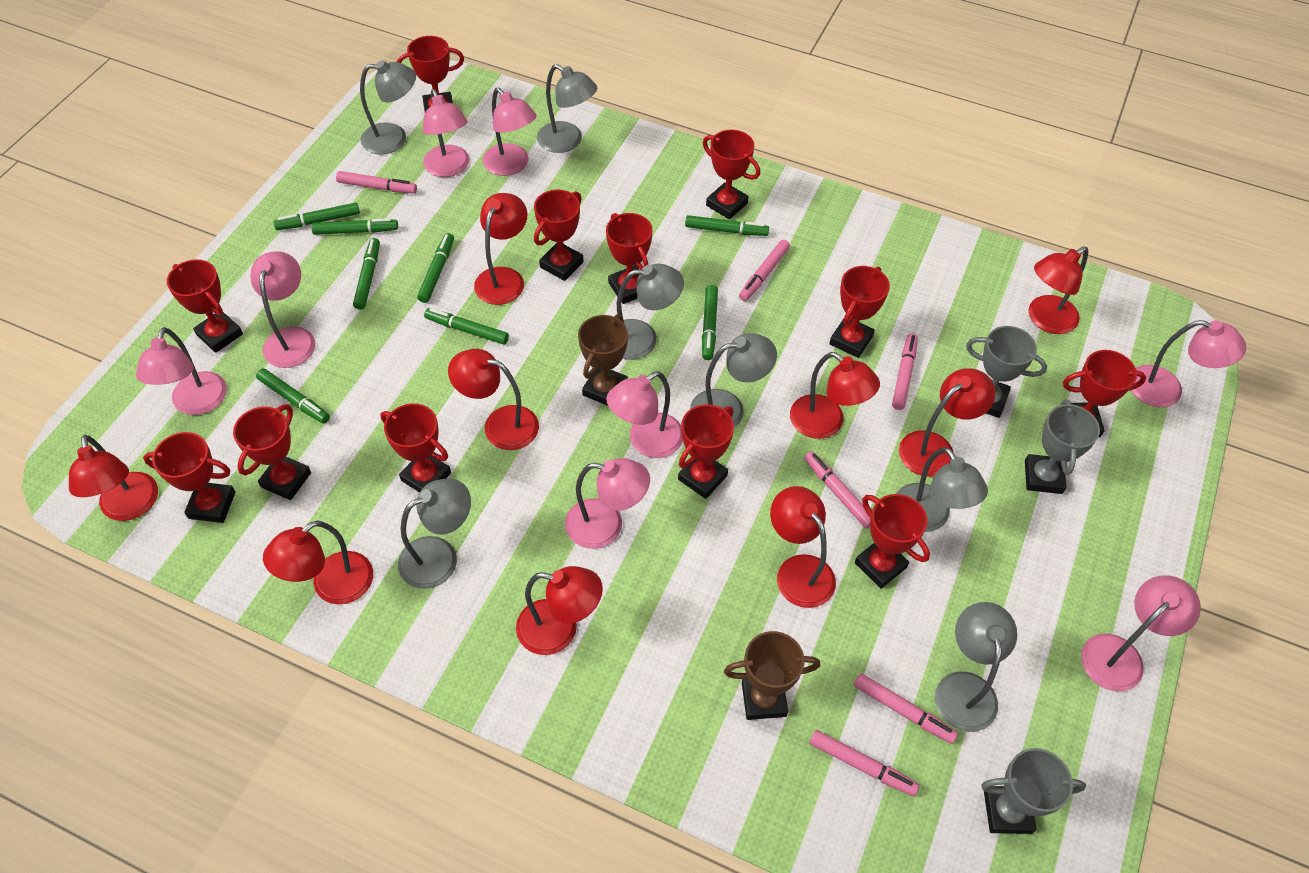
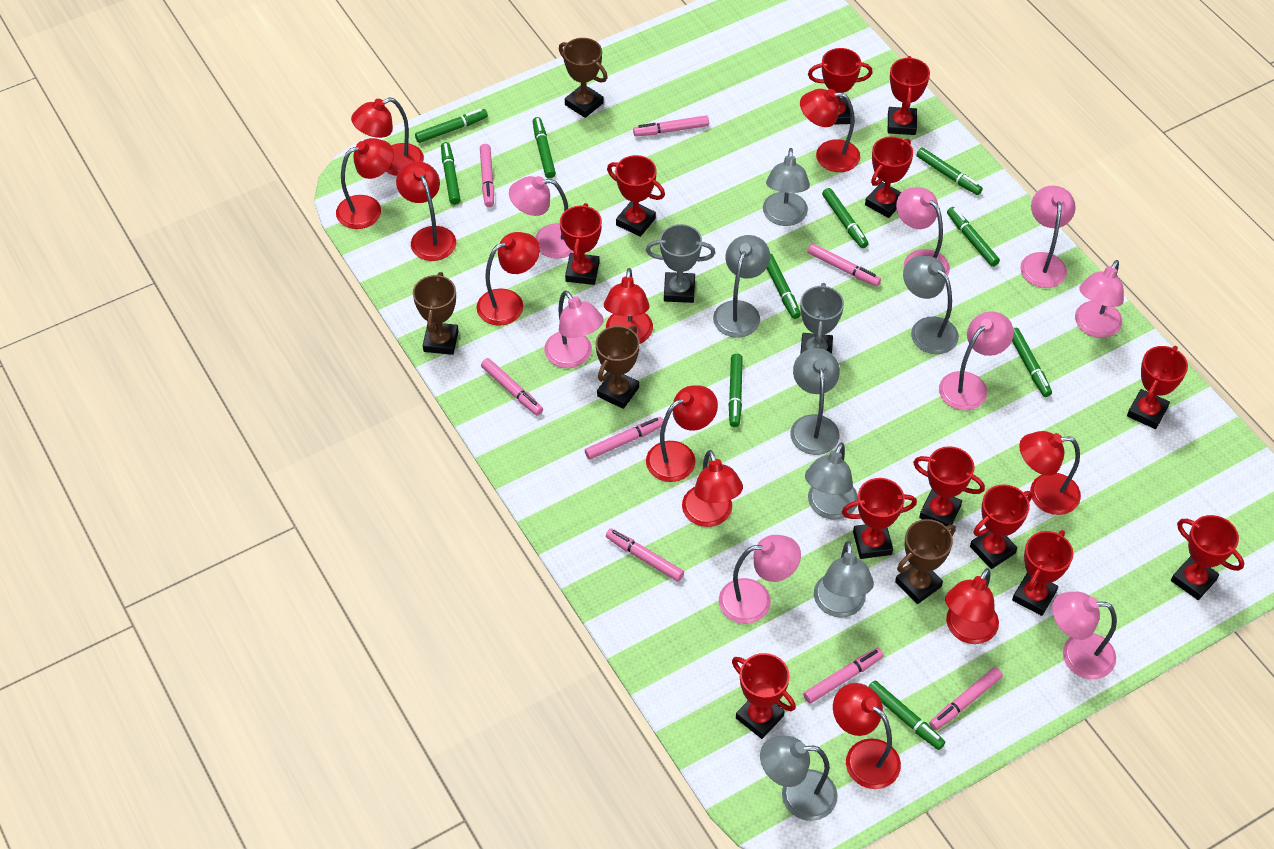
brown trophy: [578,314,628,406] [724,631,820,720] = 2 -> [413,272,459,355] [559,38,608,118] [596,325,640,409] [895,519,956,604] = 4
green marker: [256,368,330,423] [273,203,360,230] [311,218,398,235] [353,238,380,310] [417,233,454,303] [424,308,509,345] [685,215,769,236] [702,285,718,360] = 8 -> [415,109,488,143] [441,142,461,205] [533,117,556,178] [729,354,743,427] [767,253,801,319] [822,188,868,248] [868,681,945,750] [916,148,983,195] [947,207,1000,267] [1012,328,1052,397] = 10
grey trophy: [966,326,1047,418] [981,748,1086,834] [1025,399,1100,494] = 3 -> [646,224,715,303] [800,283,844,354] = 2
pink marker: [336,171,417,194] [739,240,790,301] [804,451,870,529] [810,730,919,796] [854,673,958,744] [892,333,918,410] = 6 -> [480,144,494,207] [481,358,543,416] [585,417,663,459] [606,528,684,582] [633,115,709,136] [803,648,884,703] [807,243,881,287] [929,667,1003,731] = 8
red lamp: [69,435,158,521] [263,520,373,605] [448,349,539,450] [474,193,527,305] [516,566,603,655] [770,486,836,608] [790,352,880,439] [899,368,995,477] [1029,246,1088,334] = 9 -> [336,138,394,229] [351,97,424,176] [396,161,456,261] [476,232,540,326] [604,268,653,344] [646,385,718,482] [682,450,743,527] [800,89,860,172] [833,683,901,789] [945,568,999,644] [1019,431,1081,515] = 11

